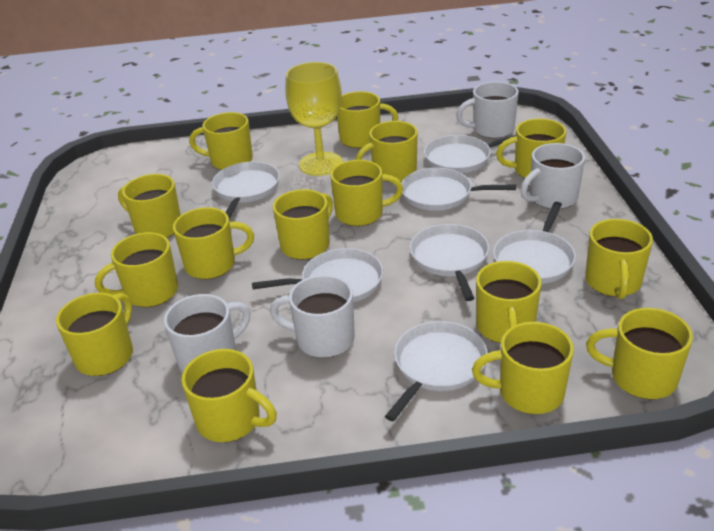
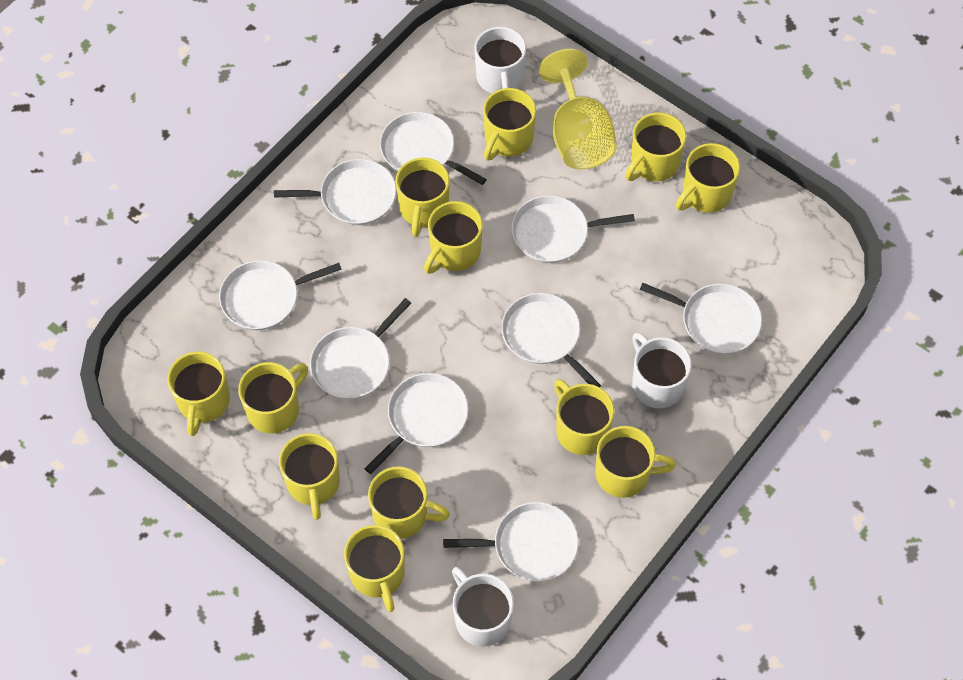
white mug: [164,294,251,373] [270,275,355,358] [456,81,519,138] [520,143,585,209] = 4 -> [452,567,514,647] [474,27,526,93] [632,332,692,408] = 3
white pan: [212,162,280,220] [252,248,383,302] [385,321,488,422] [402,168,516,211] [410,224,489,301] [424,135,516,173] [493,202,576,284] = 7 -> [219,260,342,330] [274,159,396,225] [310,298,411,399] [364,373,468,474] [380,112,487,185] [443,502,579,581] [501,293,601,387] [511,195,635,263] [640,283,762,354] = 9
yellow mug: [56,293,133,376] [95,232,178,307] [118,174,181,238] [173,207,254,279] [181,349,277,442] [189,112,253,170] [273,189,333,260] [330,160,403,226] [337,91,398,148] [356,121,418,182] [472,322,574,414] [476,261,542,343] [496,119,566,178] [585,219,653,299] [586,308,693,399] = 15 -> [167,352,230,436] [238,362,308,433] [279,433,340,520] [344,525,405,612] [368,466,450,539] [395,158,450,237] [424,201,483,274] [483,88,536,161] [554,379,615,455] [595,426,676,498] [625,112,687,181] [676,143,740,213] = 12

